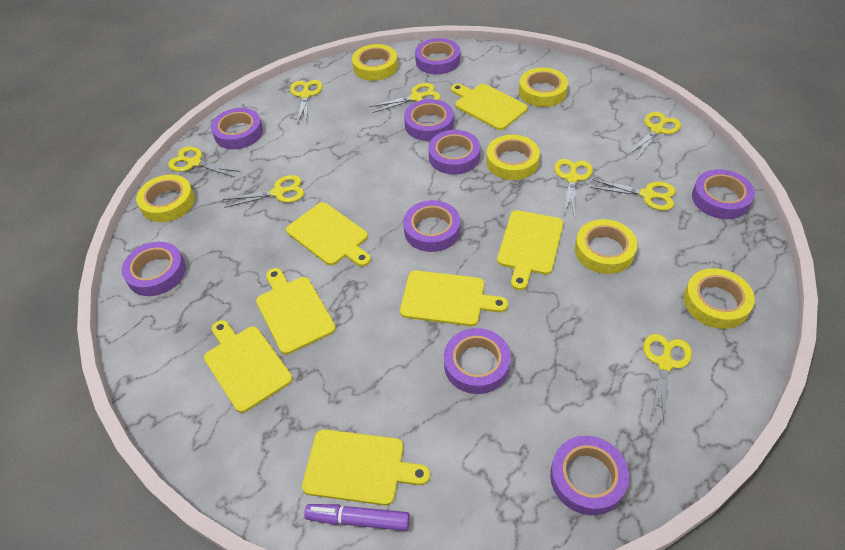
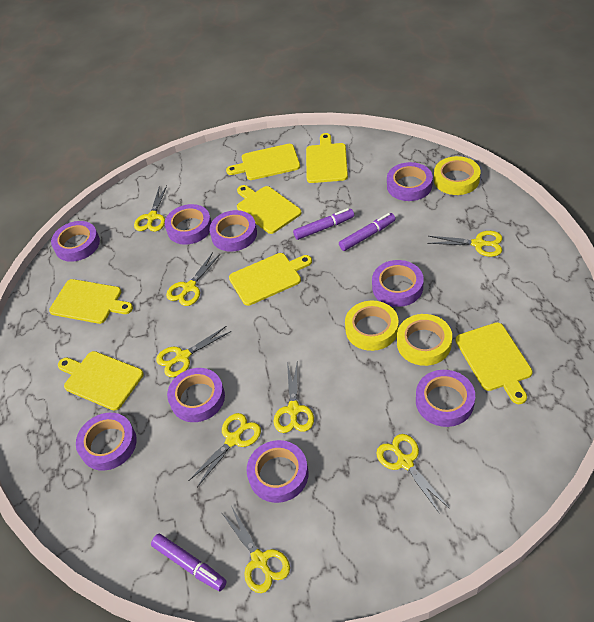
purple marker: [304,504,410,531] = 1 -> [151,534,227,591] [293,208,354,240] [339,213,395,251] = 3
yellow tape: [136,175,195,222] [352,44,398,81] [486,135,540,180] [519,68,568,107] [575,219,637,274] [684,268,755,329] = 6 -> [345,301,399,351] [397,314,452,366] [434,156,481,195] = 3

